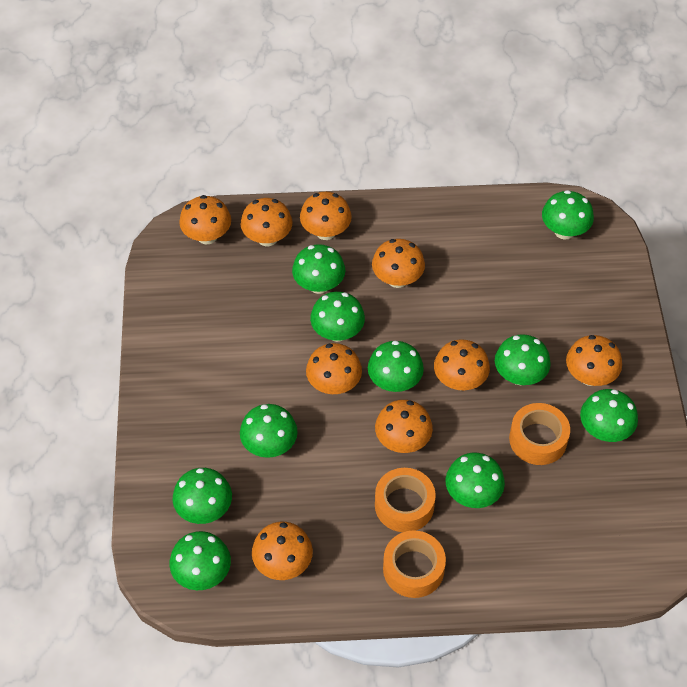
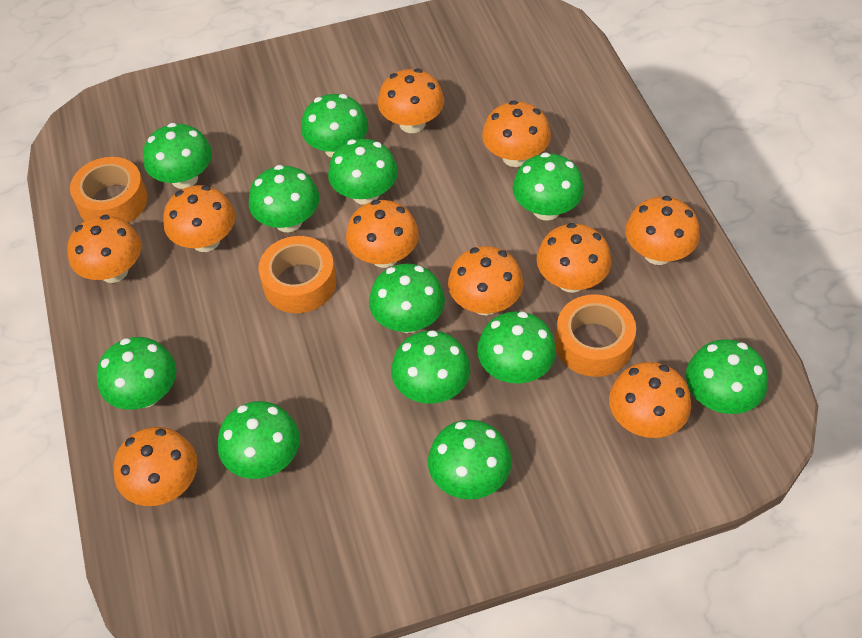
green mushroom: [170,531,231,590] [172,468,232,524] [240,404,298,458] [292,244,345,294] [310,292,365,342] [368,341,424,392] [446,453,505,508] [495,334,551,385] [542,190,594,240] [580,389,638,442] = 10 -> [97,337,177,410] [143,123,212,189] [218,401,300,479] [249,165,319,232] [301,94,368,158] [328,139,398,205] [369,264,445,333] [391,330,470,404] [428,420,512,499] [477,311,556,383] [513,153,584,221] [686,339,768,414] = 12
orange mushroom: [179,195,231,244] [241,198,292,246] [252,522,313,580] [300,192,352,240] [306,343,362,394] [372,239,425,288] [375,400,433,453] [434,339,490,390] [566,335,622,386] = 9 -> [67,215,141,283] [113,427,197,506] [163,185,235,252] [346,200,419,268] [378,69,444,133] [448,246,523,315] [482,100,551,167] [536,223,612,293] [609,362,691,438] [625,196,700,265] = 10

